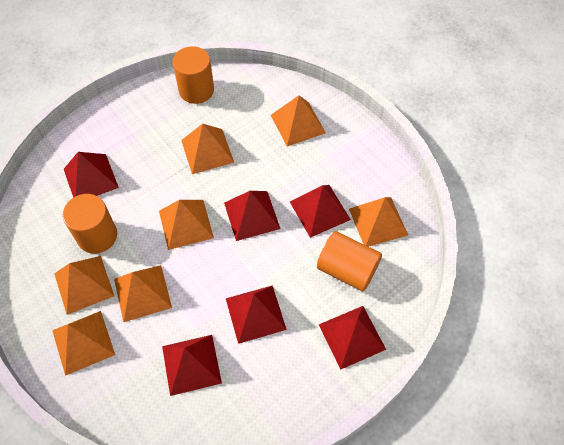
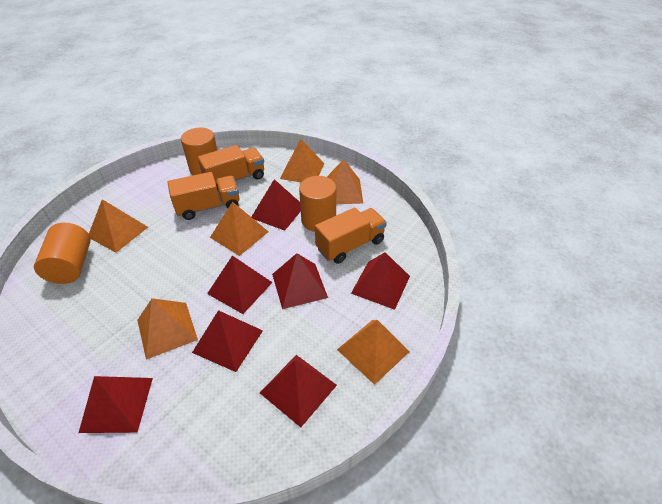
orange pyramid: [52,311,115,376] [54,256,114,315] [114,265,172,322] [159,200,214,250] [181,124,234,174] [271,95,326,146] [349,197,408,247] = 7 -> [89,199,148,253] [137,298,198,360] [210,202,268,256] [280,139,325,182] [327,159,363,204] [337,320,410,385] = 6
orange truck: none = 0 -> [167,172,239,220] [198,145,264,192] [315,208,387,264] = 3
red pyramid: [64,152,119,198] [162,335,222,396] [224,191,281,241] [226,285,287,344] [290,185,351,238] [319,306,386,370] = 6 -> [79,376,153,433] [192,310,263,372] [207,255,273,314] [251,179,301,231] [260,355,337,427] [272,253,328,309] [351,252,410,310] = 7

